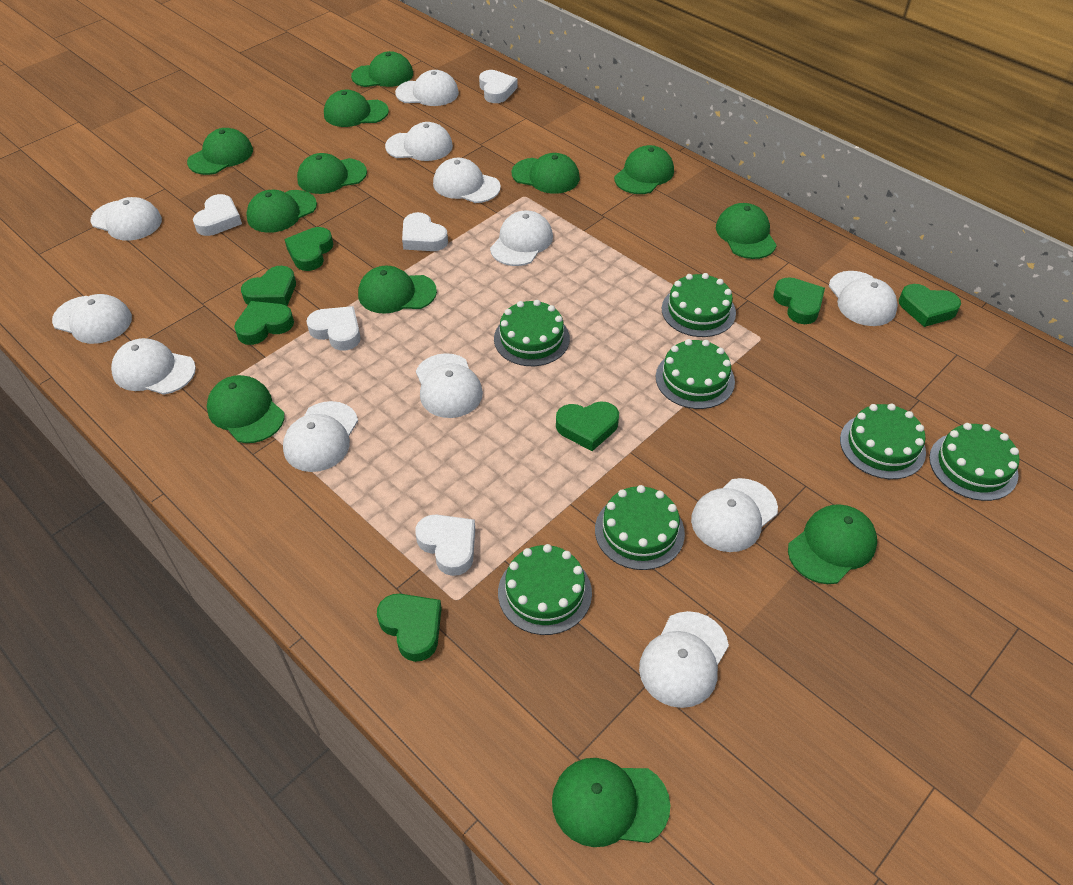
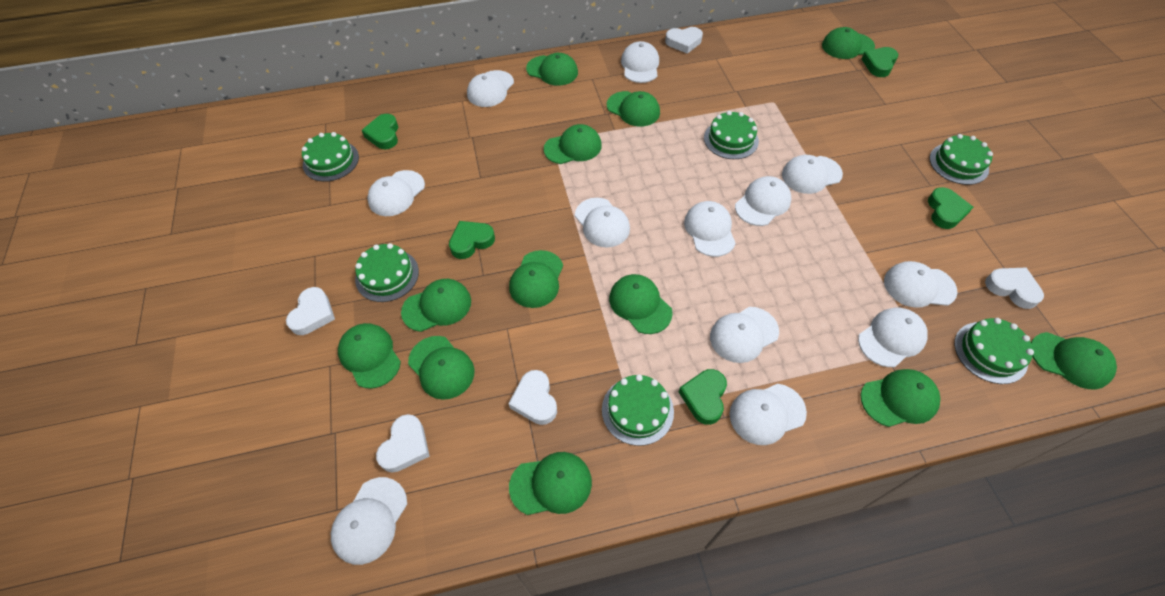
green cake: [494,300,570,366] [498,544,592,635] [595,485,685,570] [656,339,735,409] [662,273,736,337] [840,403,926,479] [929,423,1019,501] = 7 -> [302,132,359,182] [355,243,419,302] [602,374,674,446] [704,111,759,159] [929,134,993,185] [954,318,1034,384] = 6
green heart: [234,301,294,345] [241,266,296,306] [284,227,333,271] [377,594,442,662] [556,401,619,451] [773,277,825,324] [899,284,961,327] = 7 -> [362,114,398,149] [449,221,495,259] [679,369,727,425] [861,47,898,77] [928,187,973,229] = 5

